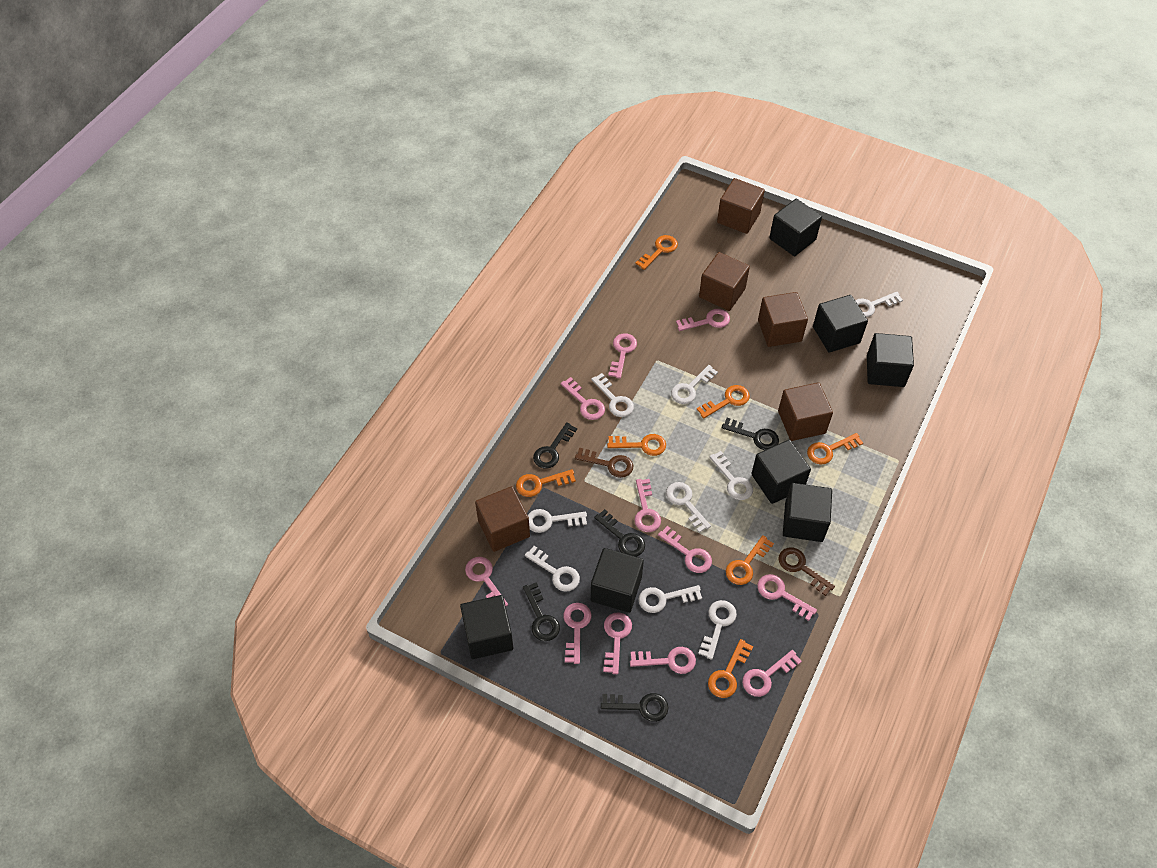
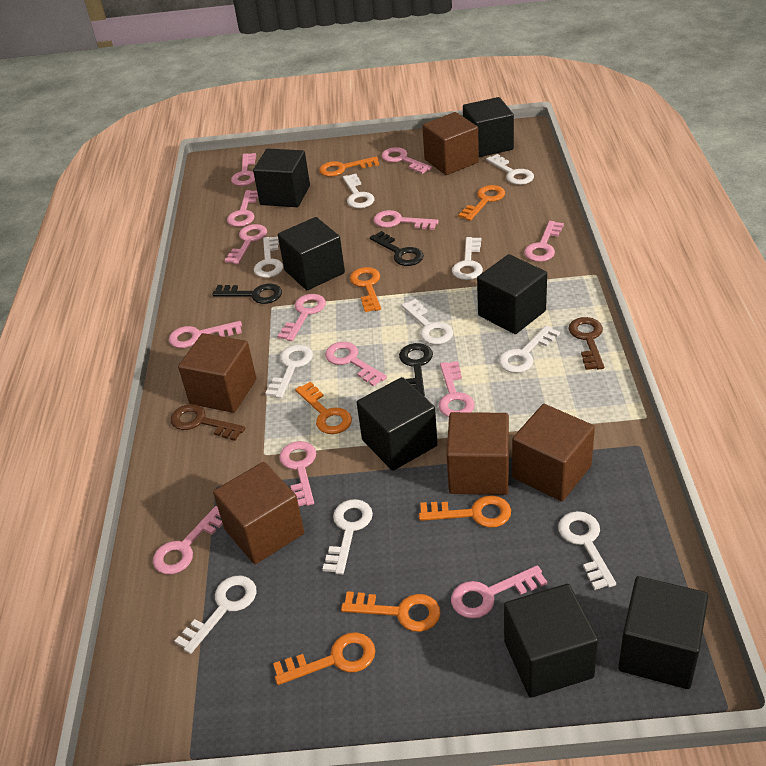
black key: [523,582,560,641] [533,422,577,469] [594,509,645,557] [601,693,669,722] [722,418,779,450] = 5 -> [212,284,282,304] [370,231,424,266] [399,343,433,397] = 3
pink key: [465,557,508,606] [561,377,605,420] [563,603,591,664] [603,612,632,674] [608,333,637,379] [630,647,696,674] [634,479,661,532] [658,526,712,573] [676,309,730,331] [742,650,802,697] [757,574,817,621] = 11 -> [153,506,223,574] [169,321,242,348] [225,224,267,264] [227,190,258,227] [231,153,256,186] [277,294,326,341] [279,441,316,506] [325,342,387,387] [374,210,439,230] [381,147,432,174] [439,361,475,417] [451,565,547,619] [524,221,564,262] = 13
white key: [525,546,580,592] [528,509,587,533] [591,373,634,417] [638,585,702,613] [666,482,711,533] [671,365,718,404] [698,600,737,660] [709,451,753,500] [855,292,903,317] = 9 -> [175,576,257,654] [254,236,283,278] [265,345,313,398] [323,499,373,575] [343,174,374,208] [401,299,453,345] [452,237,483,280] [486,154,534,185] [499,325,560,373] [558,511,616,590] = 10

